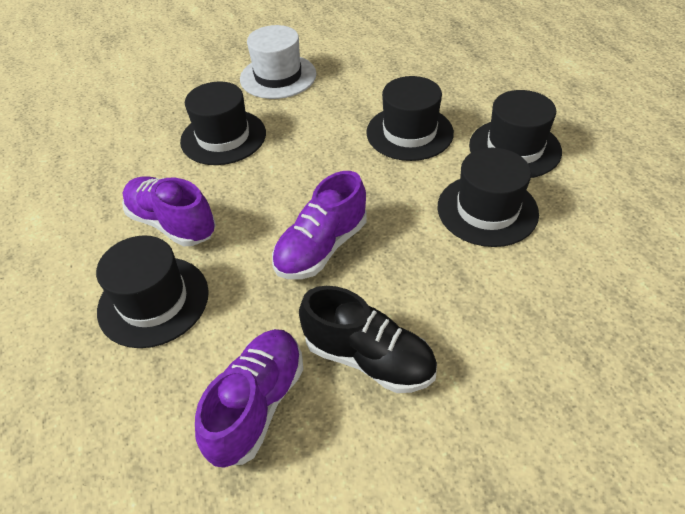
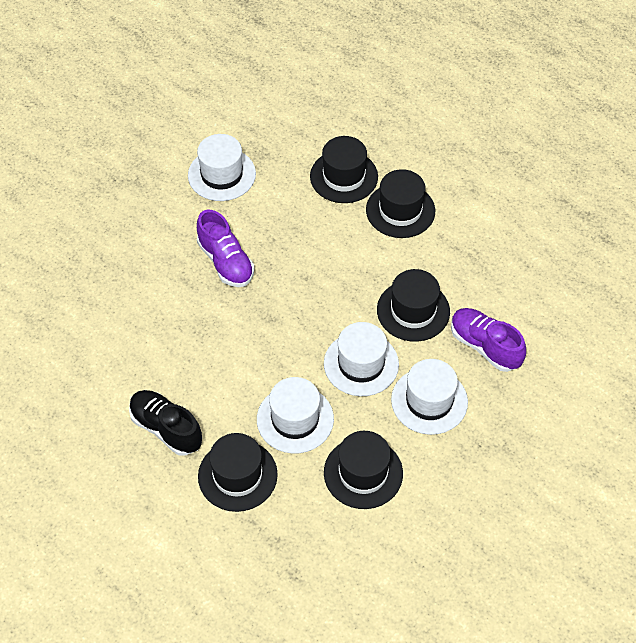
purple shoe: [122,176,216,246] [195,329,303,468] [272,171,366,279] = 3 -> [197,209,254,287] [451,308,526,372] = 2
white hat: [240,25,316,99] = 1 -> [188,134,256,201] [257,377,334,454] [324,322,399,396] [391,359,468,435] = 4

